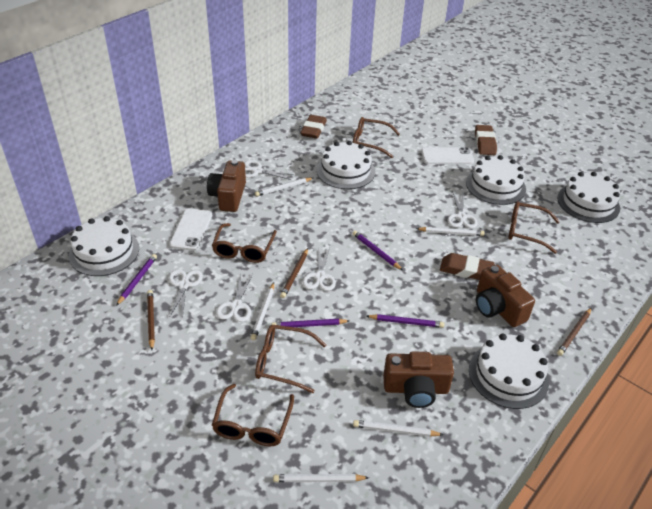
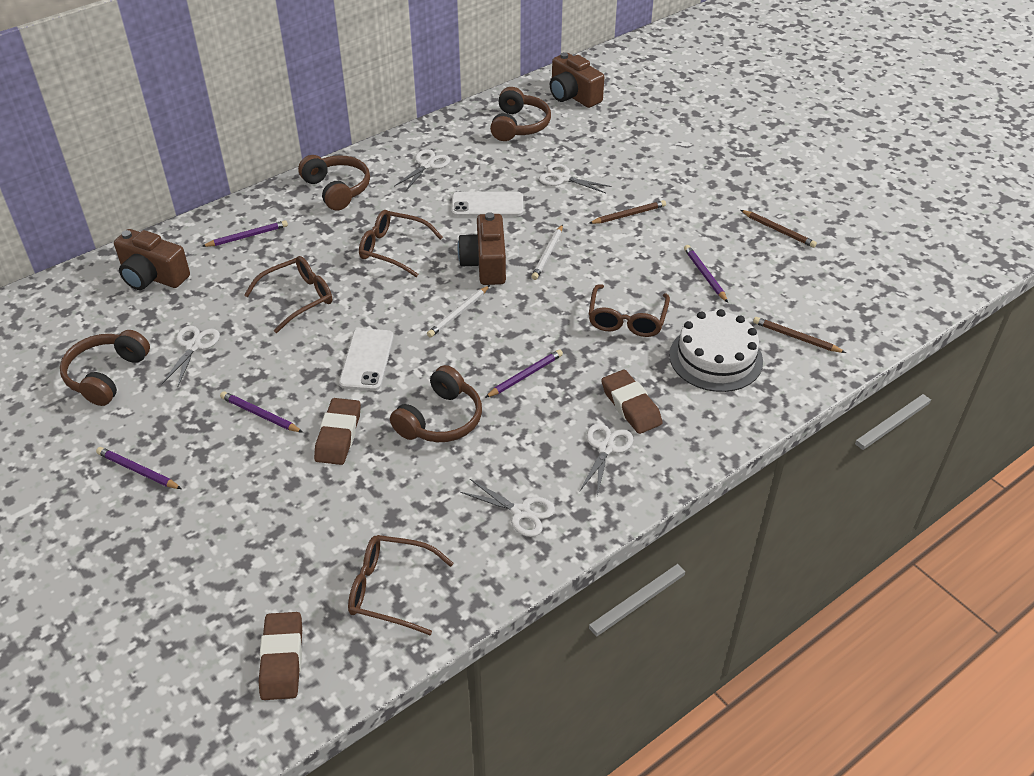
brown glasses: [212,223,277,263] [212,384,294,446] [255,325,326,393] [353,117,400,158] [508,201,560,254] = 5 -> [244,256,332,333] [348,535,454,635] [359,210,443,277] [588,284,670,337] = 4
brown headphones: none = 0 -> [60,330,150,406] [298,155,370,211] [390,365,482,442] [490,87,551,141] = 4
purple pencil: [116,254,157,306] [272,319,349,327] [352,231,402,270] [367,314,444,328] = 4 -> [96,447,182,489] [201,220,288,247] [220,391,303,433] [485,349,563,398] [684,245,728,302] = 5
white cake: [69,216,139,276] [317,141,375,189] [466,155,526,205] [469,334,549,409] [557,172,620,223] = 5 -> [669,309,763,392] = 1
white pencil: [250,283,274,340] [255,178,313,196] [273,474,369,482] [353,420,443,437] [416,227,485,236] = 5 -> [427,285,490,338] [531,224,563,280] = 2

